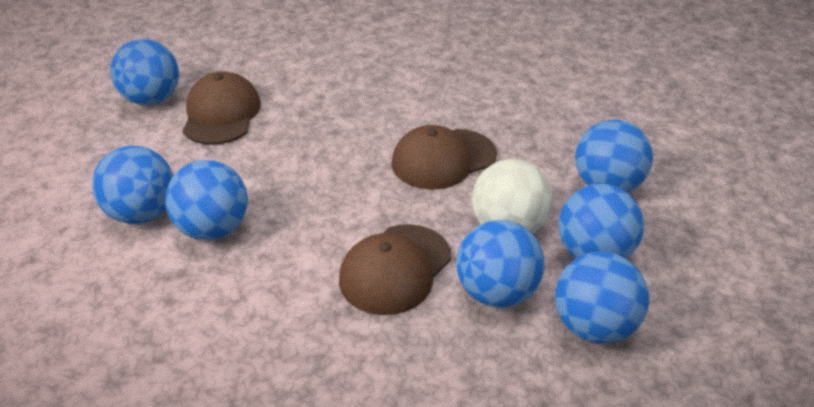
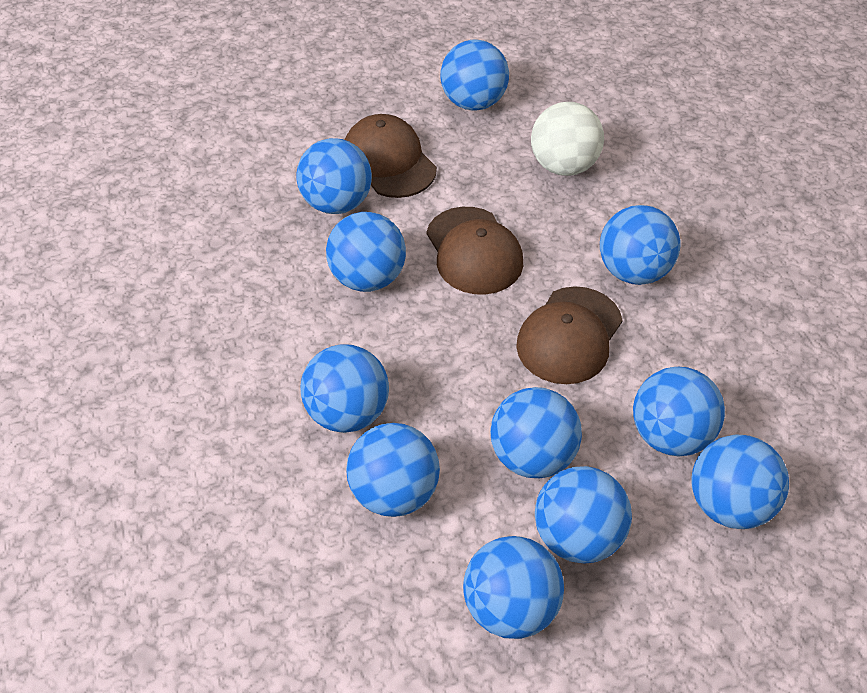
blue ball: [92,146,174,224] [110,39,179,105] [165,160,248,240] [456,220,545,308] [555,252,649,344] [558,184,644,259] [575,120,653,193] = 7 -> [296,138,372,214] [301,344,389,433] [326,212,406,292] [346,423,440,517] [440,39,509,111] [463,536,564,639] [490,387,582,478] [535,466,632,564] [600,205,680,285] [633,367,725,457] [691,434,789,529] = 11

